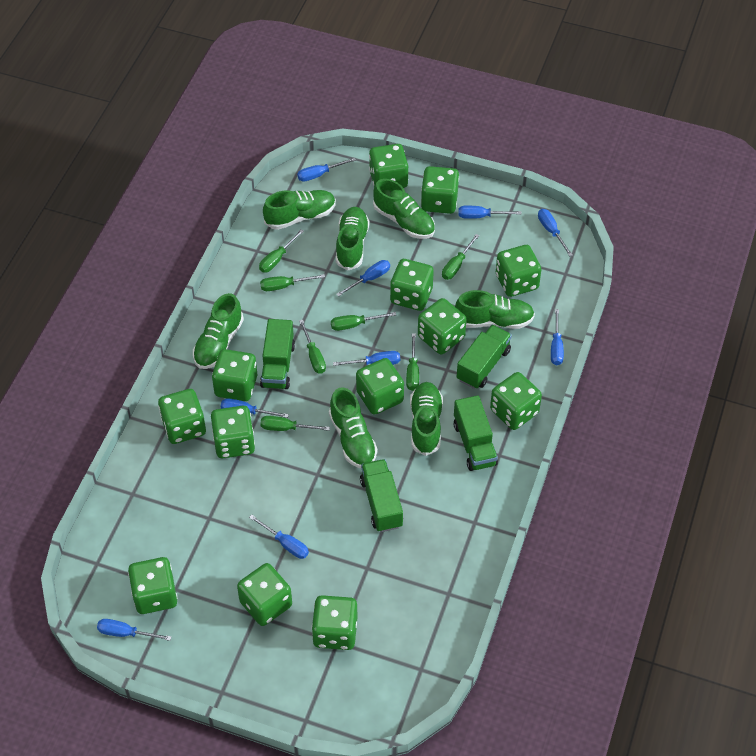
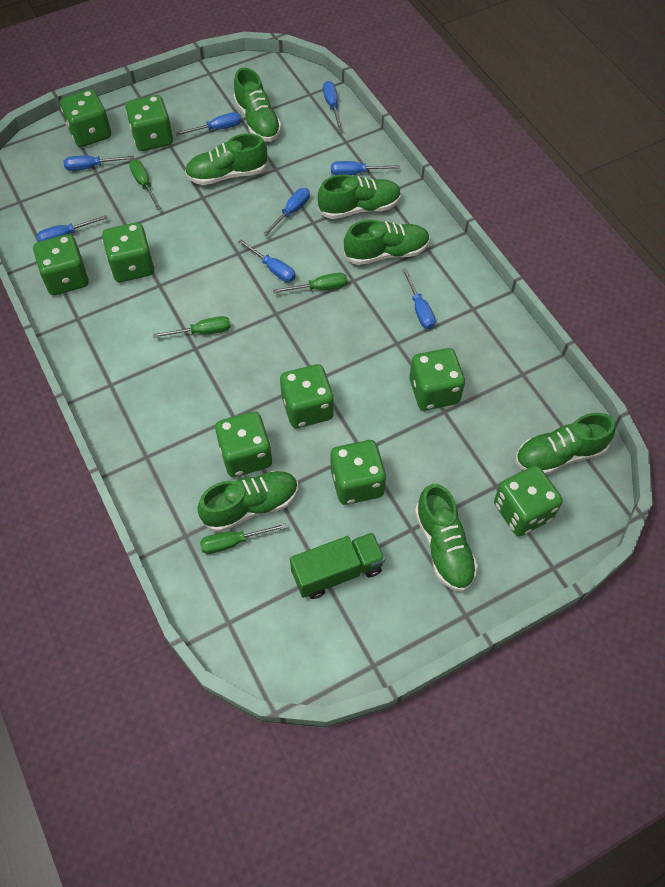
blue screwdriver: [97,619,172,641] [221,398,289,418] [249,515,309,559] [297,158,356,182] [333,351,400,366] [336,260,390,297] [458,206,522,219] [538,209,573,257] [551,309,564,365] = 9 -> [36,215,108,242] [63,155,134,171] [176,112,241,135] [238,239,296,282] [263,188,310,236] [323,81,342,130] [331,161,400,175] [402,268,435,329] = 8
green dice: [128,557,177,614] [158,389,206,444] [211,406,255,458] [212,349,257,401] [237,563,292,626] [312,595,358,650] [356,358,404,415] [369,144,408,188] [390,259,434,311] [418,298,467,355] [421,166,459,214] [490,372,542,430] [496,245,541,297] = 13 -> [33,234,89,295] [60,89,111,147] [102,222,154,282] [125,95,173,151] [215,411,272,477] [280,364,334,428] [331,440,386,505] [409,348,465,410] [494,466,563,536] = 9
green screwdriver: [259,230,304,273] [260,274,325,291] [260,416,330,431] [299,319,326,374] [331,312,396,331] [406,333,419,391] [442,234,479,280] = 7 -> [129,160,161,210] [153,316,230,338] [200,523,287,554] [273,273,348,293] = 4
green truck: [260,319,295,389] [360,459,403,532] [453,395,498,471] [457,325,512,389] = 4 -> [290,532,385,599] = 1

